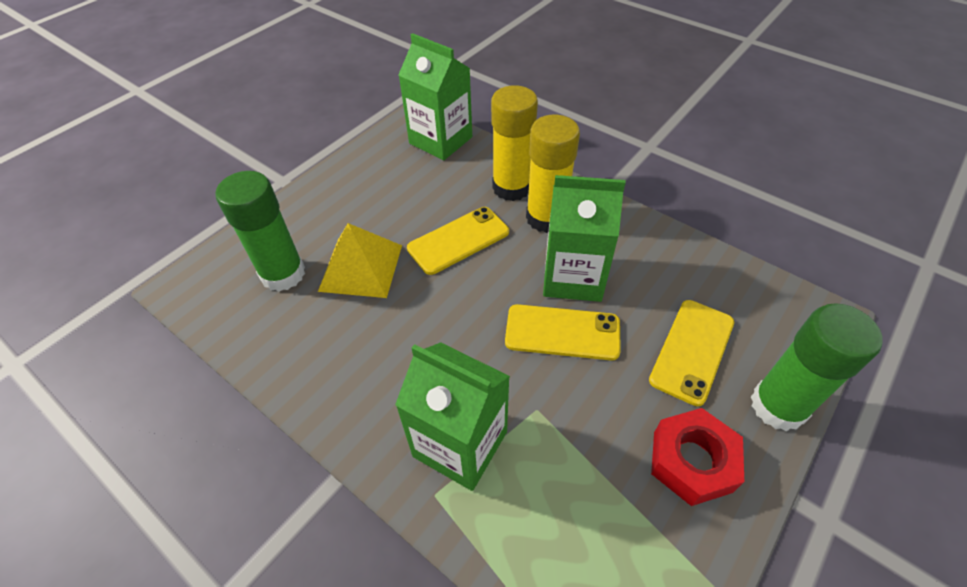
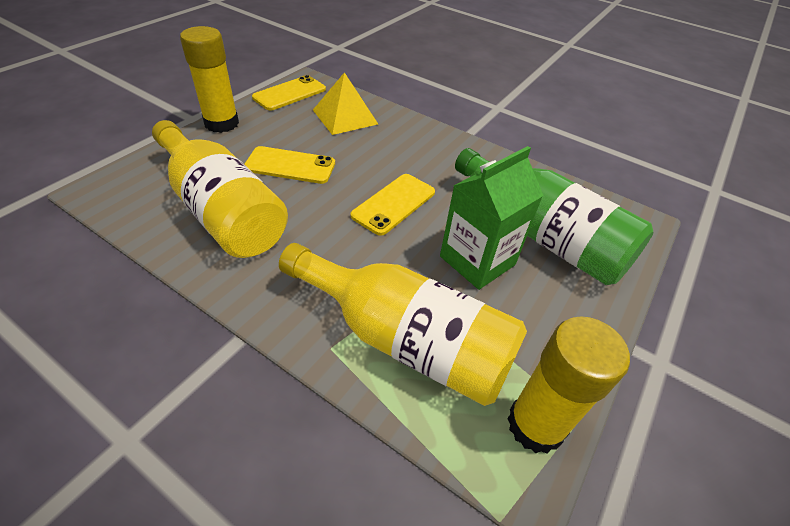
green bottle: none = 0 -> [455,148,654,285] = 1
green carton: [395,342,510,491] [398,33,472,160] [543,175,626,302] = 3 -> [440,146,543,290] = 1
green glue stick: [215,171,305,292] [751,303,882,431] = 2 -> none = 0
red nut: [651,408,744,506] = 1 -> none = 0
yellow bottle: none = 0 -> [152,120,288,258] [279,243,527,406] = 2

